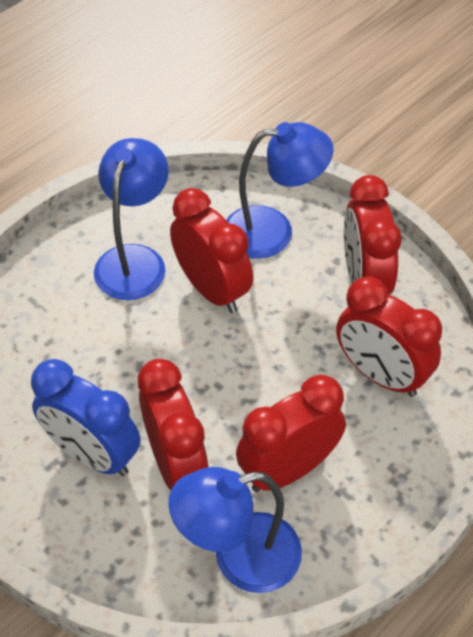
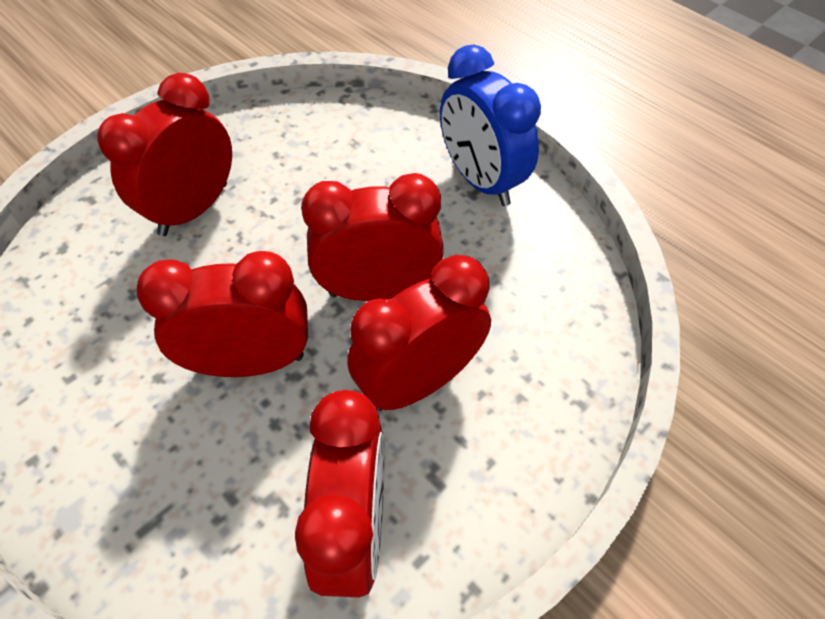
blue lamp: [94,138,169,300] [168,467,302,593] [226,122,334,259] = 3 -> none = 0

